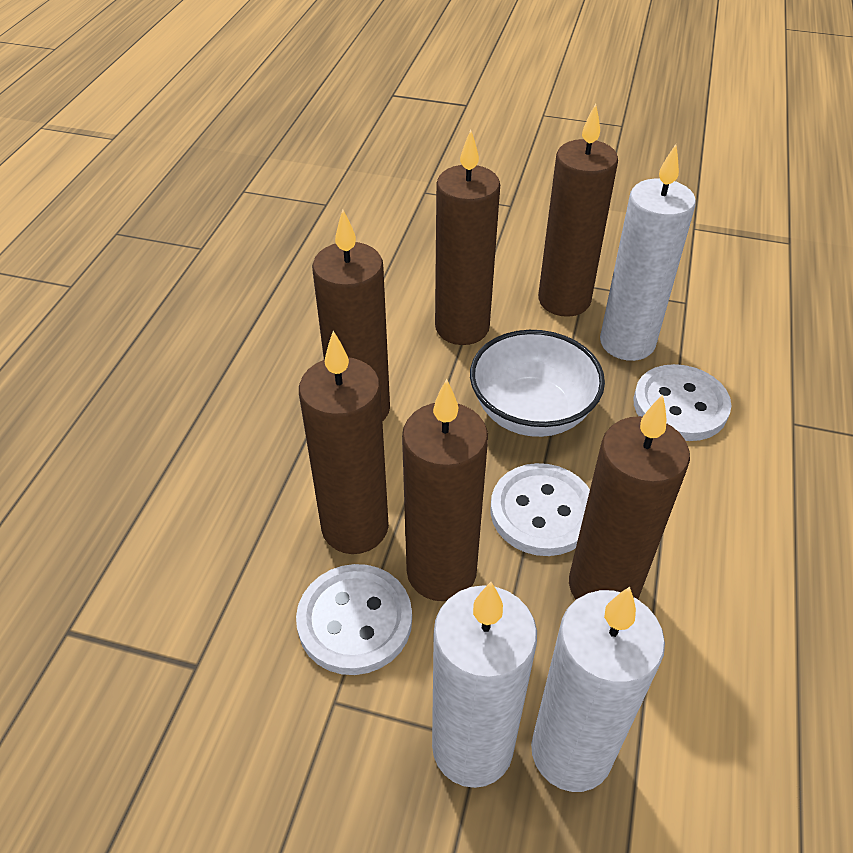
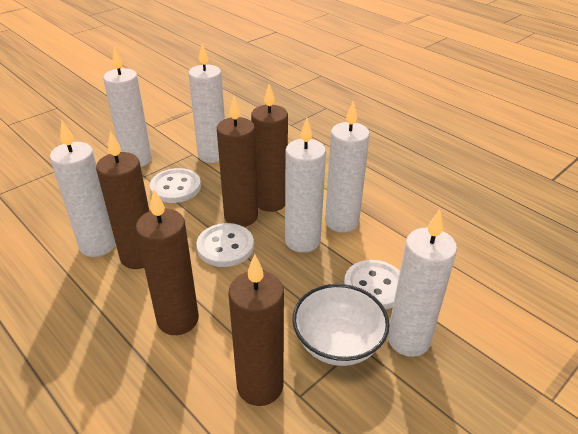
brown candle: [299,331,389,554] [312,210,390,422] [402,379,488,601] [435,130,500,345] [538,104,618,317] [569,395,690,600] = 6 -> [96,131,149,269] [136,189,199,335] [217,96,258,227] [229,254,284,406] [251,84,288,212] = 5
white candle: [432,582,537,788] [531,587,665,792] [600,144,696,361] = 3 -> [50,121,116,257] [103,47,152,167] [188,44,225,163] [285,118,326,253] [325,101,370,233] [388,209,457,357] = 6

